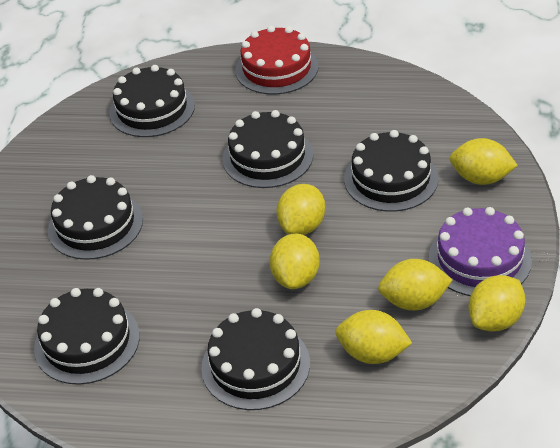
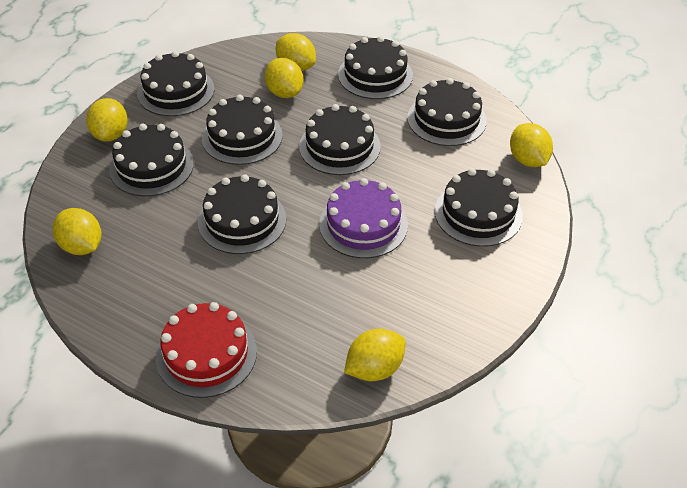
black cake: [34,288,140,385] [48,175,143,260] [109,65,195,137] [201,308,310,410] [222,110,313,188] [344,130,438,212] = 6 -> [109,124,194,196] [137,51,214,116] [198,174,286,254] [202,95,283,165] [299,104,381,175] [338,36,413,99] [407,78,487,146] [435,168,523,247] = 8

